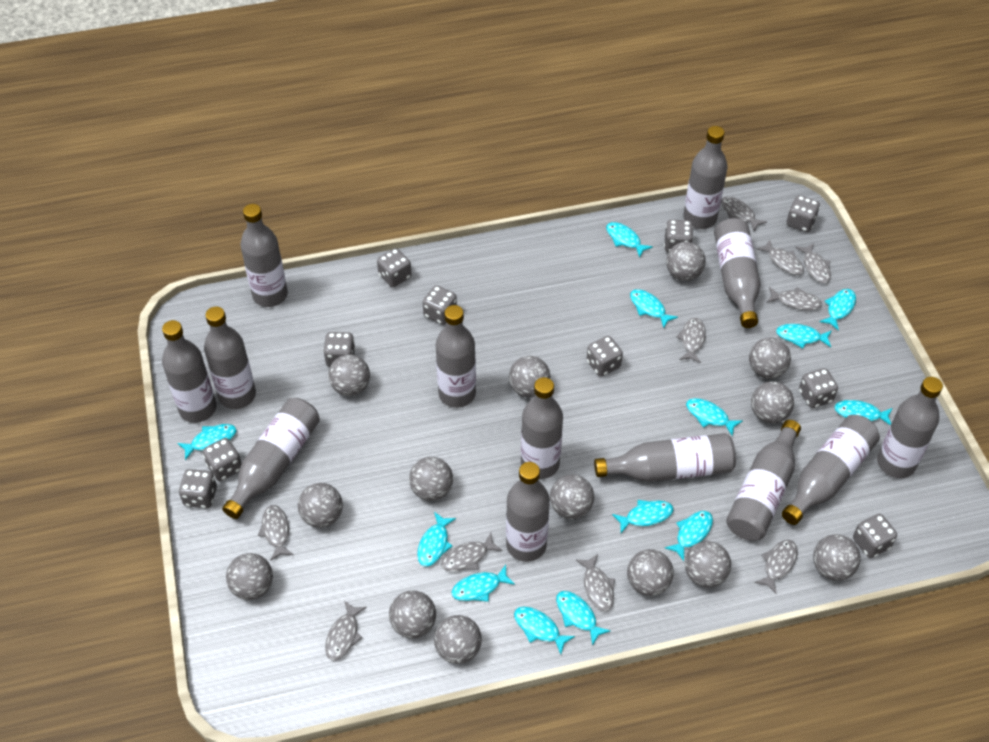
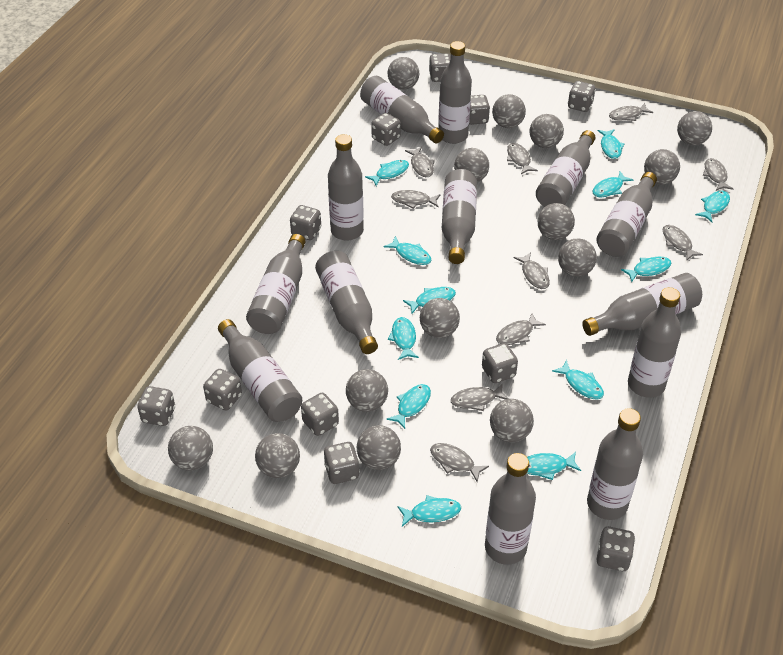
grey dice: [179,469,217,508] [203,438,242,481] [323,332,356,367] [377,248,411,287] [423,285,457,325] [587,336,623,376] [664,219,693,253] [787,195,820,232] [799,368,838,408] [853,514,897,558] = 10 -> [137,386,175,426] [203,369,242,410] [290,205,321,240] [301,393,339,436] [324,442,360,484] [371,113,401,146] [429,53,451,82] [469,95,490,125] [482,343,518,383] [568,81,596,112] [596,526,635,571] = 11
turquoise fish: [177,424,236,460] [417,512,456,566] [452,565,515,602] [514,607,575,654] [556,591,611,645] [606,222,653,258] [612,500,673,533] [630,289,678,328] [665,511,713,561] [686,398,743,436] [776,324,832,348] [819,289,856,331] [834,400,892,425] = 13 -> [365,160,409,186] [384,236,431,265] [386,384,431,429] [388,317,419,360] [397,495,461,527] [403,287,456,314] [527,452,581,480] [552,360,604,399] [593,171,633,197] [597,129,625,159] [621,257,671,283] [695,191,730,222] = 12

